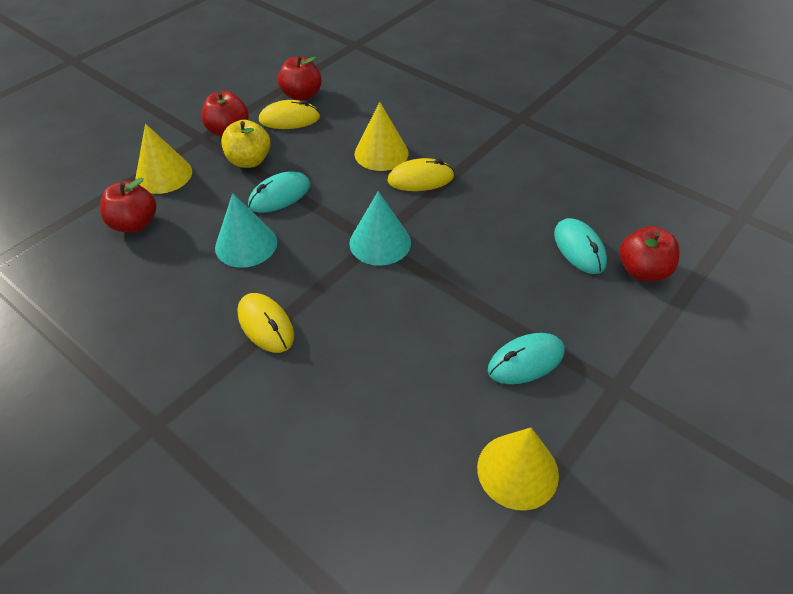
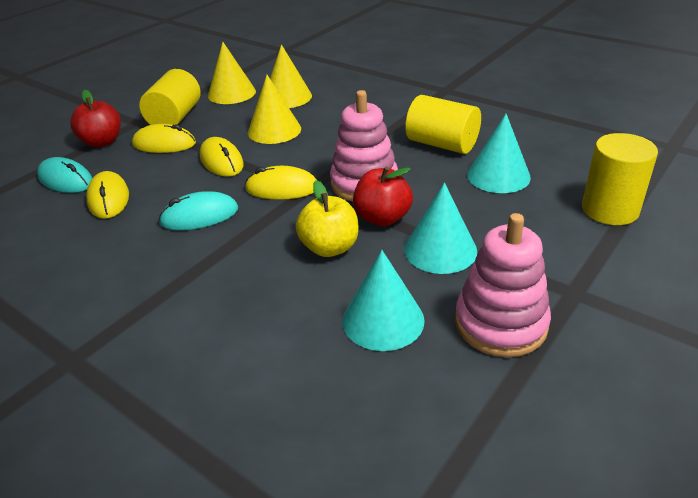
pink stacking toy: none = 0 -> [330,90,398,201] [455,213,551,357] = 2
red apple: [100,177,156,232] [201,91,249,136] [278,55,322,101] [619,226,680,281] = 4 -> [70,90,121,148] [353,167,413,226] = 2
turquoise cone: [215,193,277,268] [349,191,411,266] = 2 -> [342,250,425,351] [404,183,477,274] [467,114,531,193] = 3
turquoise mouse: [248,171,311,213] [488,333,564,384] [554,218,607,274] = 3 -> [37,157,92,193] [159,191,238,230] = 2
yellow cylinder: none = 0 -> [139,69,200,125] [405,95,481,154] [582,133,658,225] = 3
yellow mouse: [237,293,294,353] [259,100,320,129] [387,158,454,191] = 3 -> [86,171,129,219] [132,124,196,153] [200,137,244,177] [245,166,317,200] = 4

